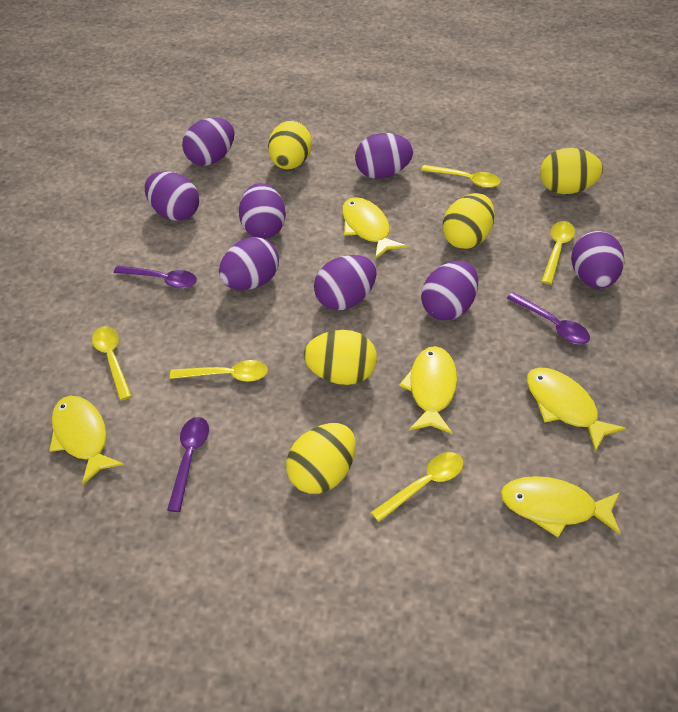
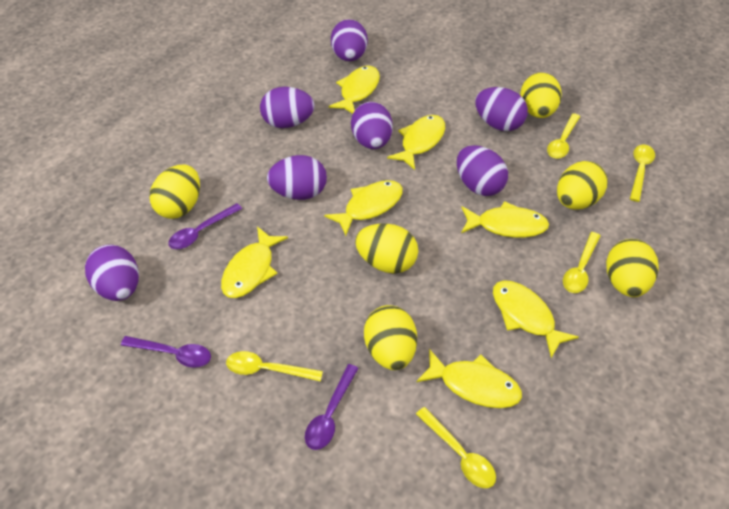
purple egg: [145,171,199,221] [182,118,235,166] [219,237,279,290] [239,183,286,239] [314,255,377,310] [355,133,413,179] [421,261,478,320] [571,231,624,289] = 8 -> [85,244,139,301] [260,87,314,128] [267,155,327,200] [331,19,368,61] [351,102,393,149] [457,145,508,196] [475,87,528,131] = 7
yellow egg: [268,121,312,169] [286,423,356,494] [304,330,377,385] [443,193,495,249] [540,148,603,194] = 5 -> [150,164,200,219] [355,223,418,274] [364,305,417,370] [520,73,562,118] [557,161,608,210] [606,239,659,297] = 6
yellow fish: [49,396,124,486] [342,197,407,259] [399,346,457,434] [501,476,621,538] [527,367,626,452] = 5 -> [221,226,288,298] [324,180,403,236] [329,66,380,114] [387,115,445,170] [416,349,522,408] [461,201,549,238] [493,280,579,358] = 7

